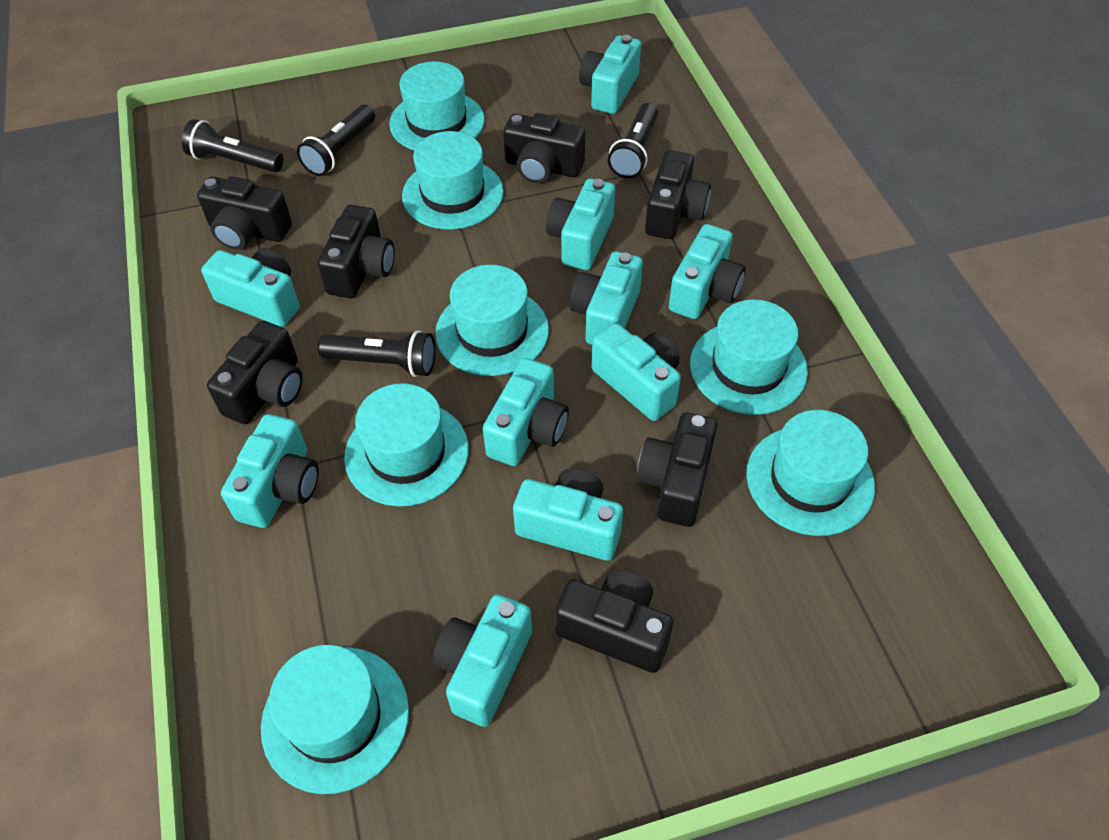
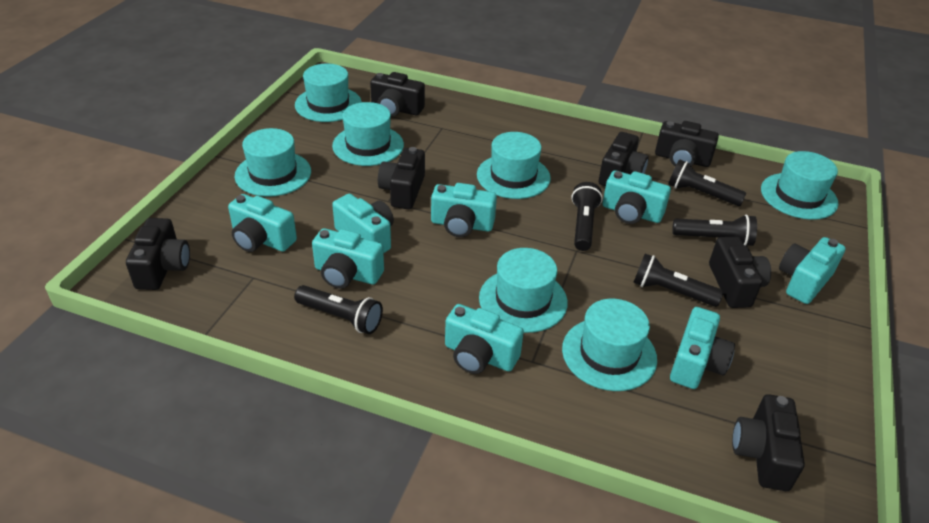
black flashlight: [182,119,283,172] [297,105,375,176] [318,330,436,377] [608,103,658,178] = 4 -> [294,285,383,334] [571,182,603,251] [633,254,724,307] [668,159,746,206] [672,215,757,246] = 5
turquoise camera: [201,248,299,327] [221,414,319,528] [433,594,532,727] [483,358,569,466] [513,468,623,561] [546,179,615,270] [569,251,643,345] [579,35,641,114] [591,323,681,421] [669,224,746,319] = 10 -> [228,194,297,252] [312,228,384,289] [332,194,394,253] [431,183,497,237] [445,304,524,374] [602,170,671,224] [670,307,735,389] [779,237,846,304] = 8

